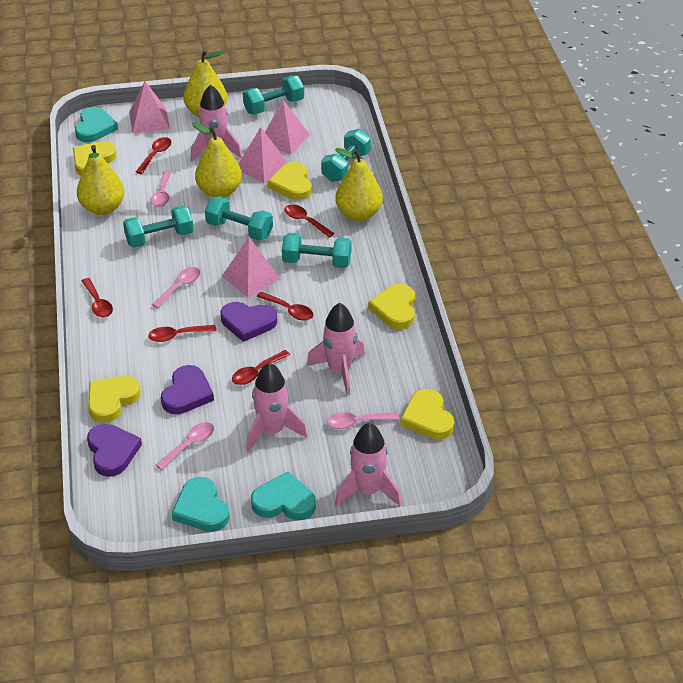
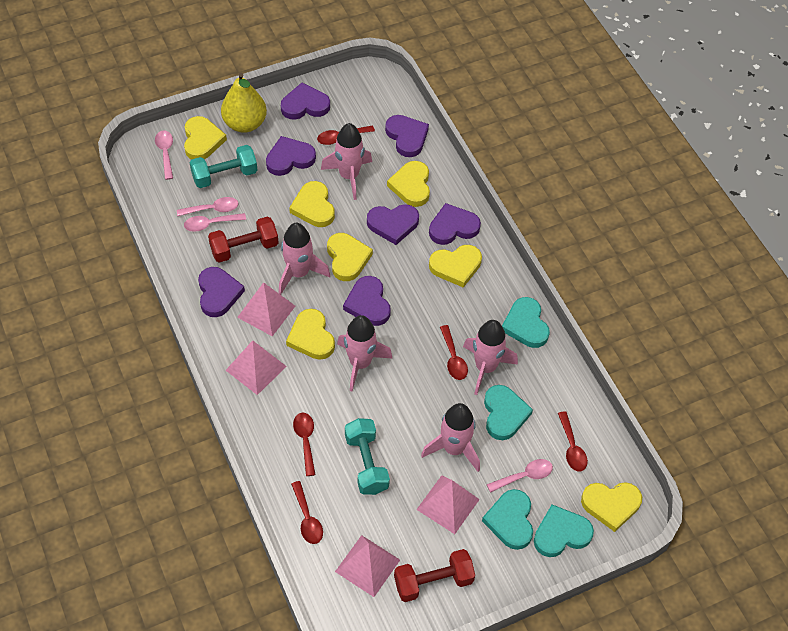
pink rocket: [191,85,242,162] [246,363,308,452] [306,303,365,396] [335,423,402,507] = 4 -> [279,223,330,295] [321,123,372,200] [337,315,393,391] [421,403,480,472] [463,320,518,395] = 5
purple heart: [87,424,142,477] [161,365,214,414] [221,302,277,342] = 3 -> [198,267,245,317] [266,136,316,176] [281,83,330,120] [343,276,391,326] [367,204,419,245] [385,115,429,157] [429,203,481,245] = 7
red dumbbell: none = 0 -> [208,217,278,263] [394,549,475,602] = 2
red spoon: [82,278,113,318] [136,137,171,174] [148,325,216,342] [232,350,290,385] [257,292,313,321] [284,205,334,238] = 6 -> [291,481,323,544] [293,413,315,476] [317,125,375,145] [440,325,468,380] [558,411,588,471] = 5
turquoise dumbbell: [123,206,194,248] [205,196,273,241] [243,76,304,114] [282,233,352,268] [321,129,371,182] = 5 -> [190,145,257,188] [345,418,390,495] = 2
turquoise heart: [75,107,118,142] [172,477,229,532] [251,472,316,520] = 3 -> [482,489,533,550] [484,385,533,440] [502,297,550,348] [534,505,594,557] = 4
yellow heart: [73,141,116,176] [88,376,141,423] [268,162,312,200] [368,284,415,329] [401,389,454,440] = 5 -> [184,116,227,159] [286,309,335,360] [289,181,335,227] [327,233,373,281] [387,161,430,207] [429,245,482,288] [581,482,642,532] = 7
yellow pear: [77,145,125,215] [184,50,227,117] [192,122,242,198] [335,148,383,221] = 4 -> [221,73,267,133] = 1

